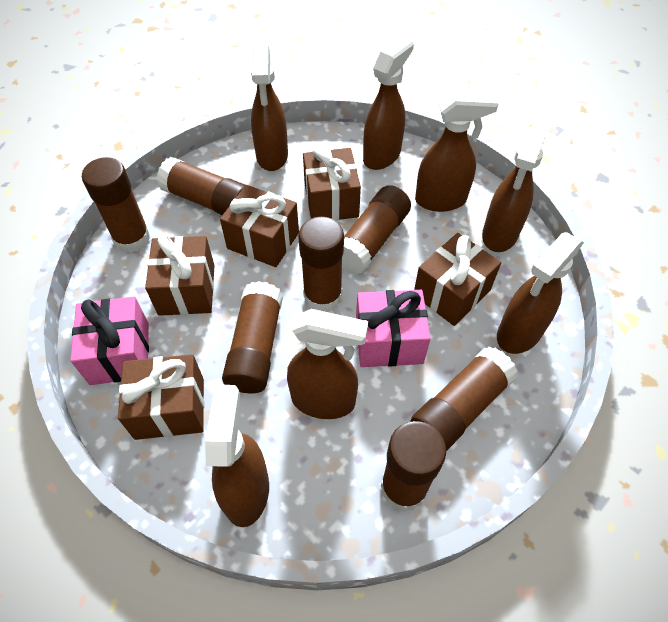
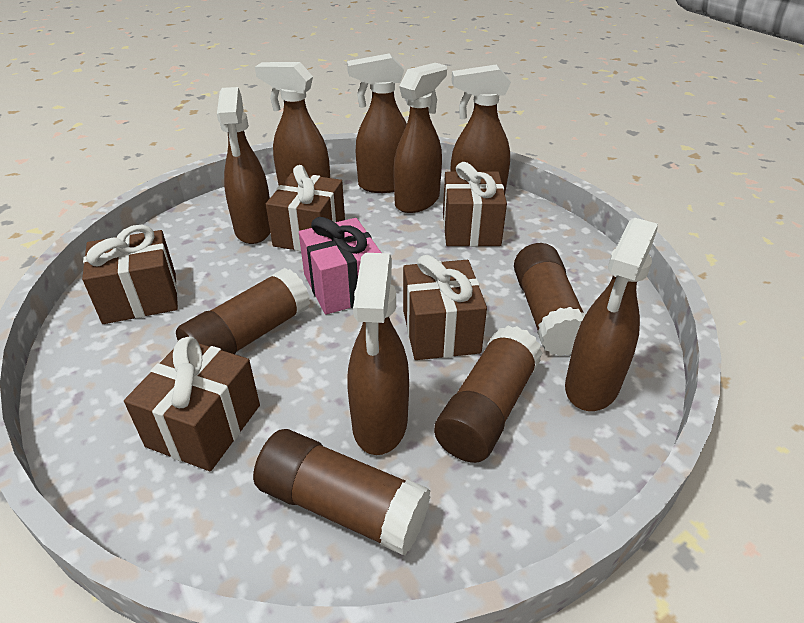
brown glue stick: [82,157,151,253] [157,157,245,215] [222,281,283,393] [298,217,344,312] [342,185,411,274] [381,421,446,512] [410,346,518,451] = 7 -> [176,268,310,354] [253,429,431,555] [434,325,543,463] [514,243,586,356] = 4
pink gift: [70,297,149,385] [356,290,431,367] = 2 -> [299,217,381,315] = 1

